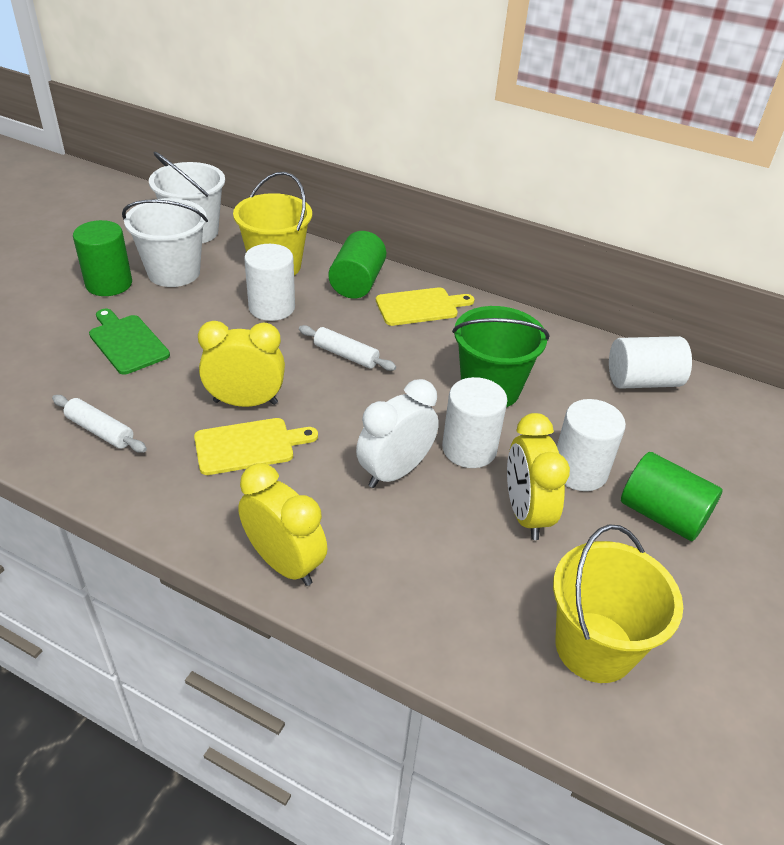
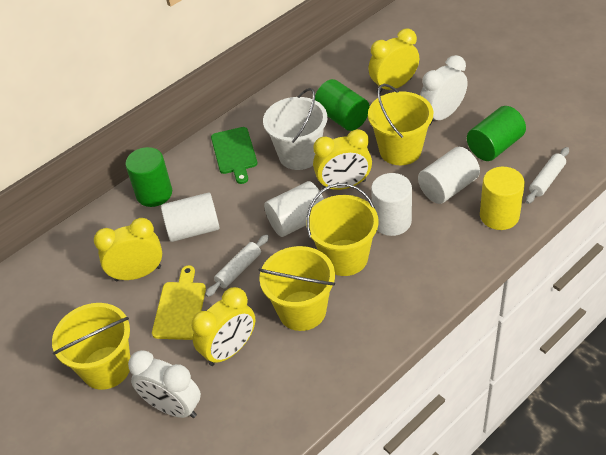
green bucket: [452,306,549,407] = 1 -> none = 0
white bucket: [122,198,208,287] [149,152,225,243] = 2 -> [263,88,327,170] = 1
white clock: [356,379,439,488] = 1 -> [128,350,201,418] [420,55,468,125] = 2
yellow bucket: [233,172,312,275] [553,525,683,683] = 2 -> [52,303,130,390] [259,246,335,331] [306,183,379,276] [368,84,433,165] = 4
yellow clock: [198,321,285,407] [238,463,327,586] [507,413,570,540] = 3 -> [94,218,162,281] [191,287,255,366] [313,129,372,190] [368,28,419,93] = 4
yellow cutting board: [194,418,318,475] [376,287,475,326] = 2 -> [152,265,206,340] = 1
yellow cylinder: none = 0 -> [480,167,525,230] = 1

